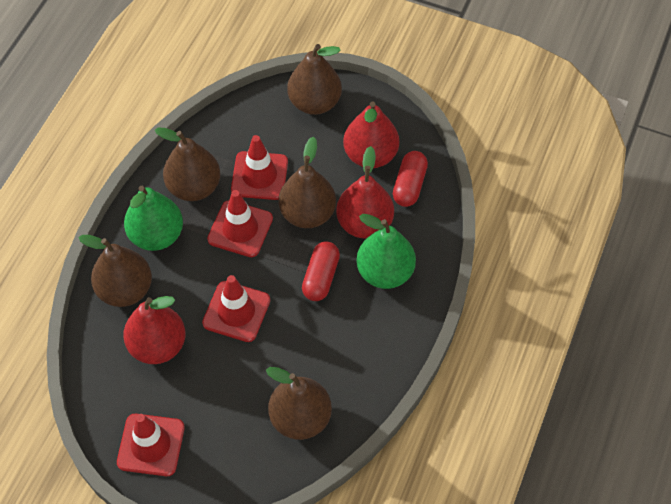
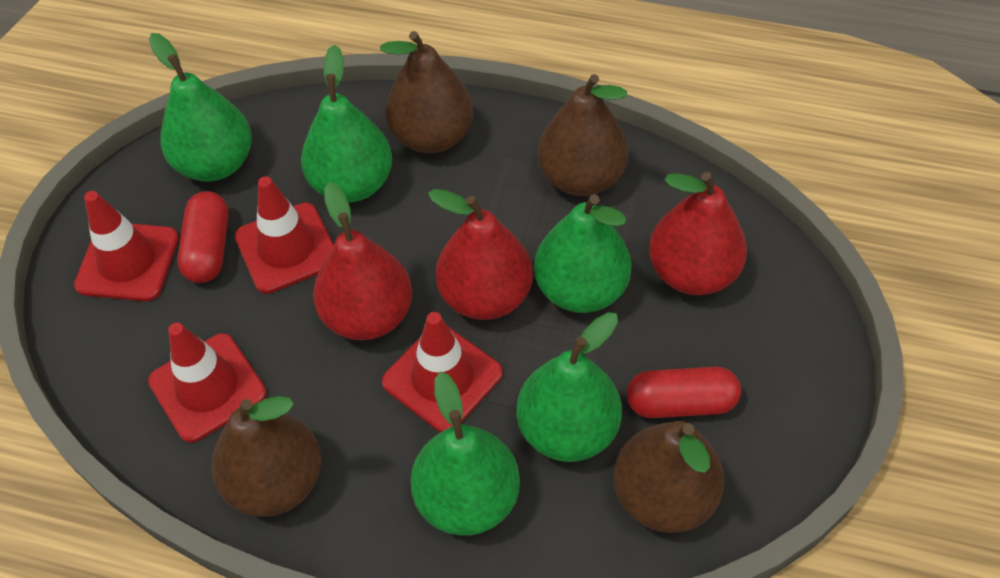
brown pear: [78,235,152,307] [155,127,220,201] [266,367,332,440] [278,137,336,228] [287,44,342,115] = 5 -> [211,396,321,517] [380,31,473,153] [538,74,628,196] [613,421,725,533] = 4
green pear: [124,186,183,251] [356,214,416,289] = 2 -> [149,33,252,181] [301,45,392,203] [410,372,520,536] [516,312,622,462] [534,194,632,313] = 5

